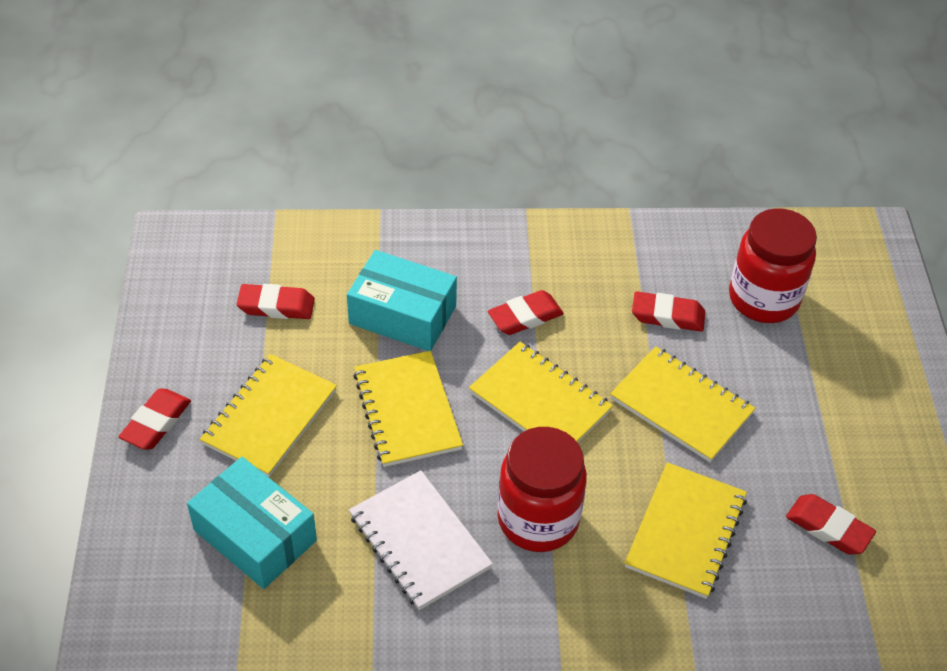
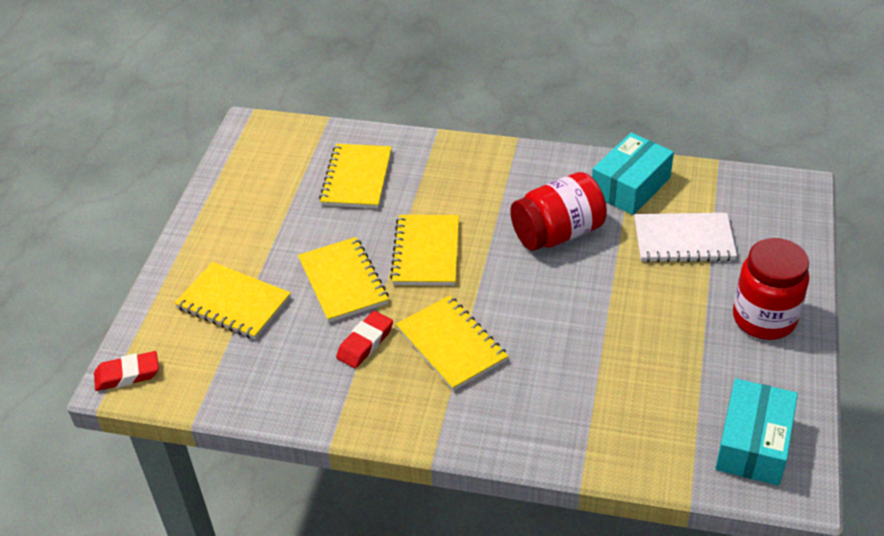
red eraser: [119,388,191,450] [237,284,315,319] [488,290,564,335] [632,291,705,332] [786,494,876,555] = 5 -> [94,351,159,391] [336,311,393,368] = 2

